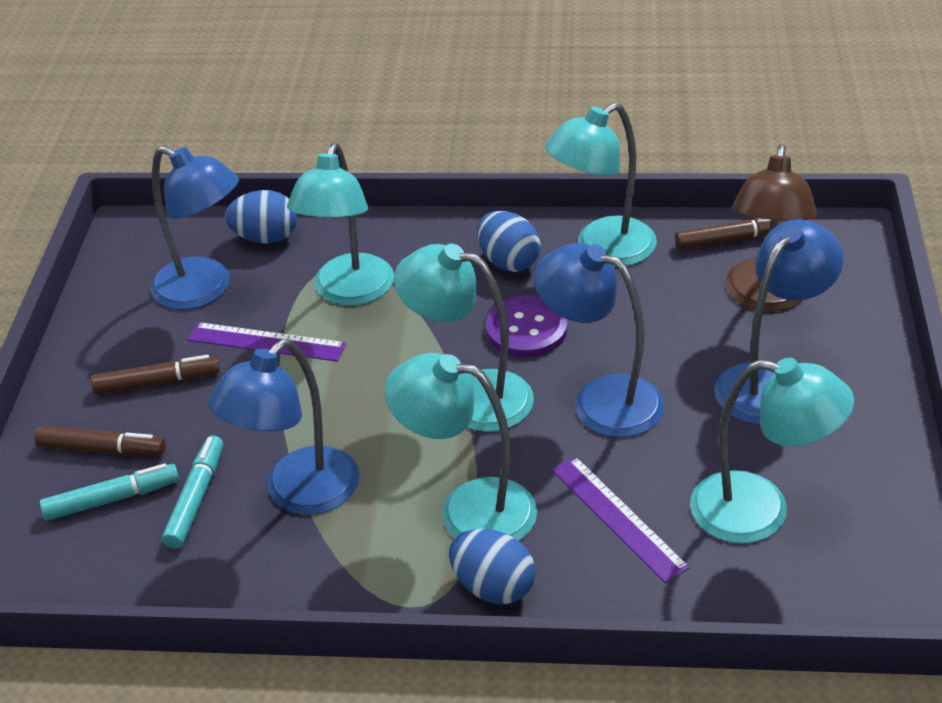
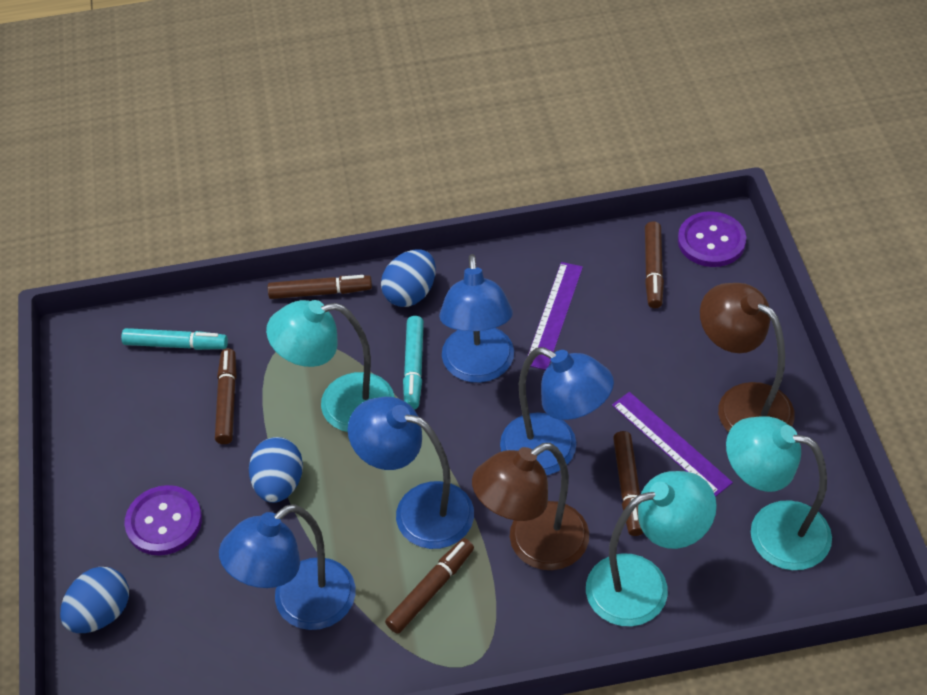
brown lamp: [726,144,817,312] = 1 -> [472,443,589,570] [700,283,795,432] = 2
brown marker: [35,426,165,456] [91,355,220,395] [675,218,786,250] = 3 -> [215,348,237,444] [268,275,372,299] [385,538,474,634] [613,431,644,536] [645,221,664,308] = 5
purple button: [486,296,568,357] = 1 -> [124,485,202,556] [678,211,746,267] = 2
turquoise lamp: [287,143,394,306] [385,353,537,541] [394,244,534,432] [545,102,657,267] [690,358,854,543] = 5 -> [266,300,395,432] [586,471,717,626] [726,416,832,570] = 3

